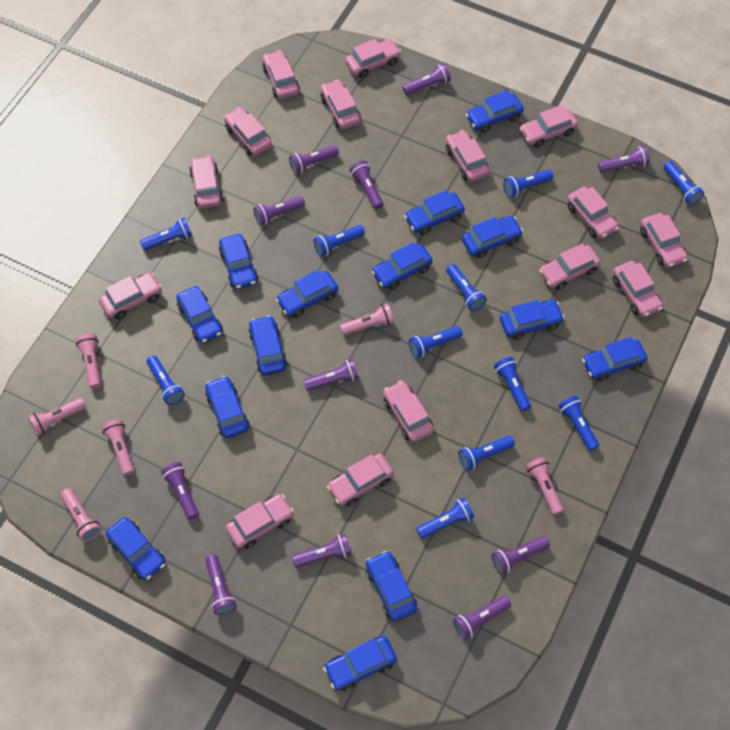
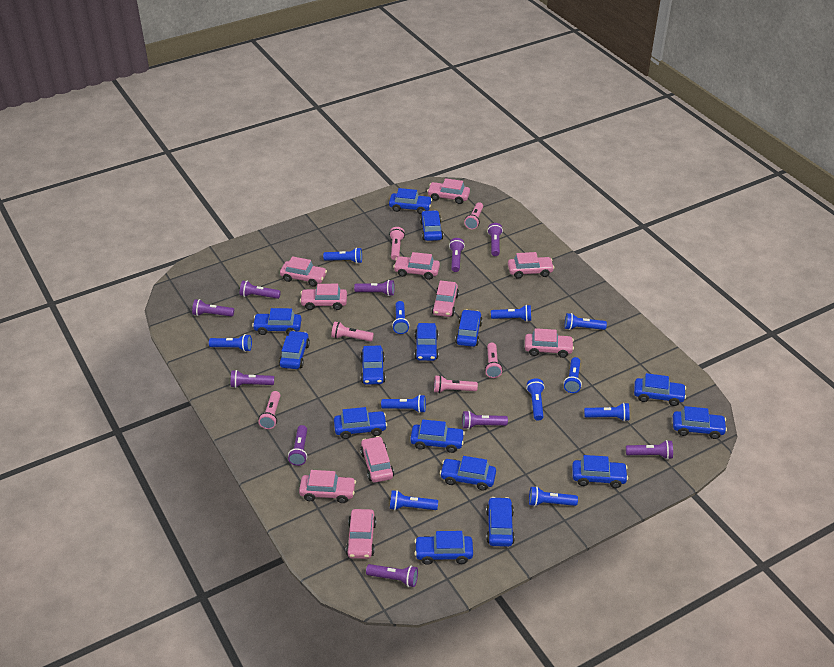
blue car: [106,517,165,580] [176,286,223,343] [205,376,249,439] [219,234,258,290] [248,315,287,376] [276,270,338,318] [323,636,397,691] [366,551,417,621] [371,243,433,290] [404,190,465,235] [462,216,523,258] [466,90,524,133] [500,300,565,340] [582,337,648,382] = 14 -> [252,308,302,335] [279,331,310,369] [334,407,387,439] [361,345,386,385] [389,188,432,214] [410,420,465,453] [414,323,439,361] [414,531,473,565] [420,210,443,241] [440,456,496,491] [455,309,482,347] [486,497,515,547] [572,455,628,488] [634,373,686,406] [673,406,727,439] = 15
pink car: [99,272,162,319] [189,155,223,208] [224,107,272,156] [226,494,294,549] [262,50,300,99] [320,80,361,129] [327,453,394,506] [345,39,401,78] [383,380,434,443] [446,130,490,182] [520,105,578,148] [539,243,601,290] [567,187,619,239] [613,261,663,317] [640,213,688,268] = 15 -> [280,256,327,287] [299,470,356,503] [300,284,347,310] [346,509,376,559] [360,436,394,483] [393,252,440,280] [427,178,470,204] [432,280,459,317] [508,252,554,279] [525,328,574,358] = 10
purple flashlight: [161,462,199,520] [205,555,237,615] [254,196,305,226] [289,145,339,174] [292,533,352,568] [303,359,359,391] [350,161,383,209] [403,64,451,95] [453,596,511,640] [492,536,550,574] [598,146,650,173] = 11 -> [192,299,234,317] [231,370,274,388] [240,281,281,299] [288,425,307,466] [354,280,395,296] [366,564,418,587] [449,238,465,272] [462,411,508,429] [487,223,503,256] [626,440,673,459] = 10

